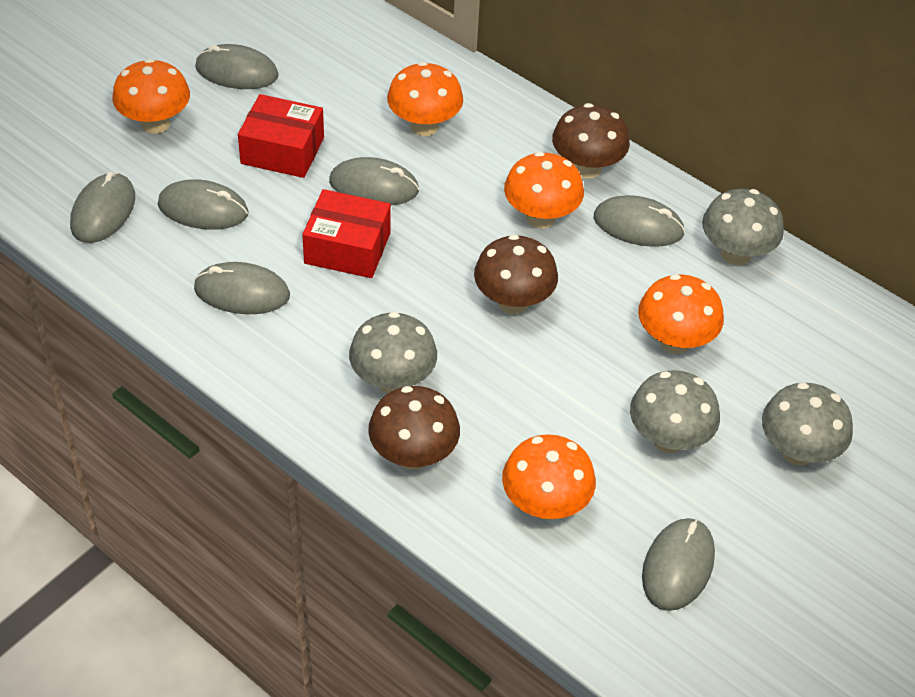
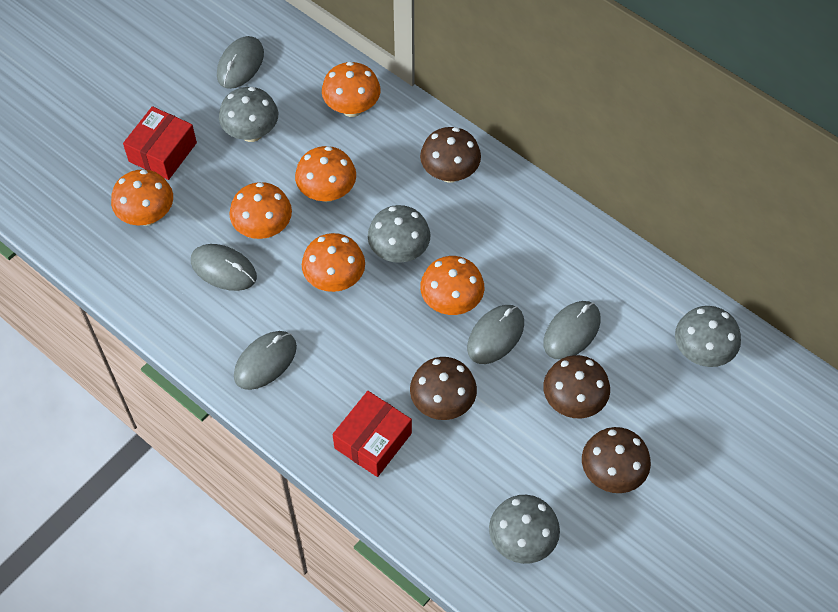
brown mushroom: [368,386,460,470] [474,234,558,314] [552,103,630,178] = 3 -> [410,357,477,420] [420,127,481,183] [543,355,610,418] [582,427,651,493] = 4
grey mouse: [70,172,135,243] [158,179,248,230] [194,262,290,314] [195,44,279,89] [329,157,419,206] [594,195,685,247] [642,518,715,611] = 7 -> [191,244,257,291] [217,36,264,89] [234,331,297,390] [467,305,524,364] [543,301,601,359] = 5
orange mushroom: [112,59,190,134] [387,62,463,136] [502,434,596,520] [504,152,584,228] [638,274,724,354] = 5 -> [111,169,173,226] [229,182,292,239] [295,146,356,202] [302,233,365,292] [322,62,381,117] [420,256,484,315] = 6

